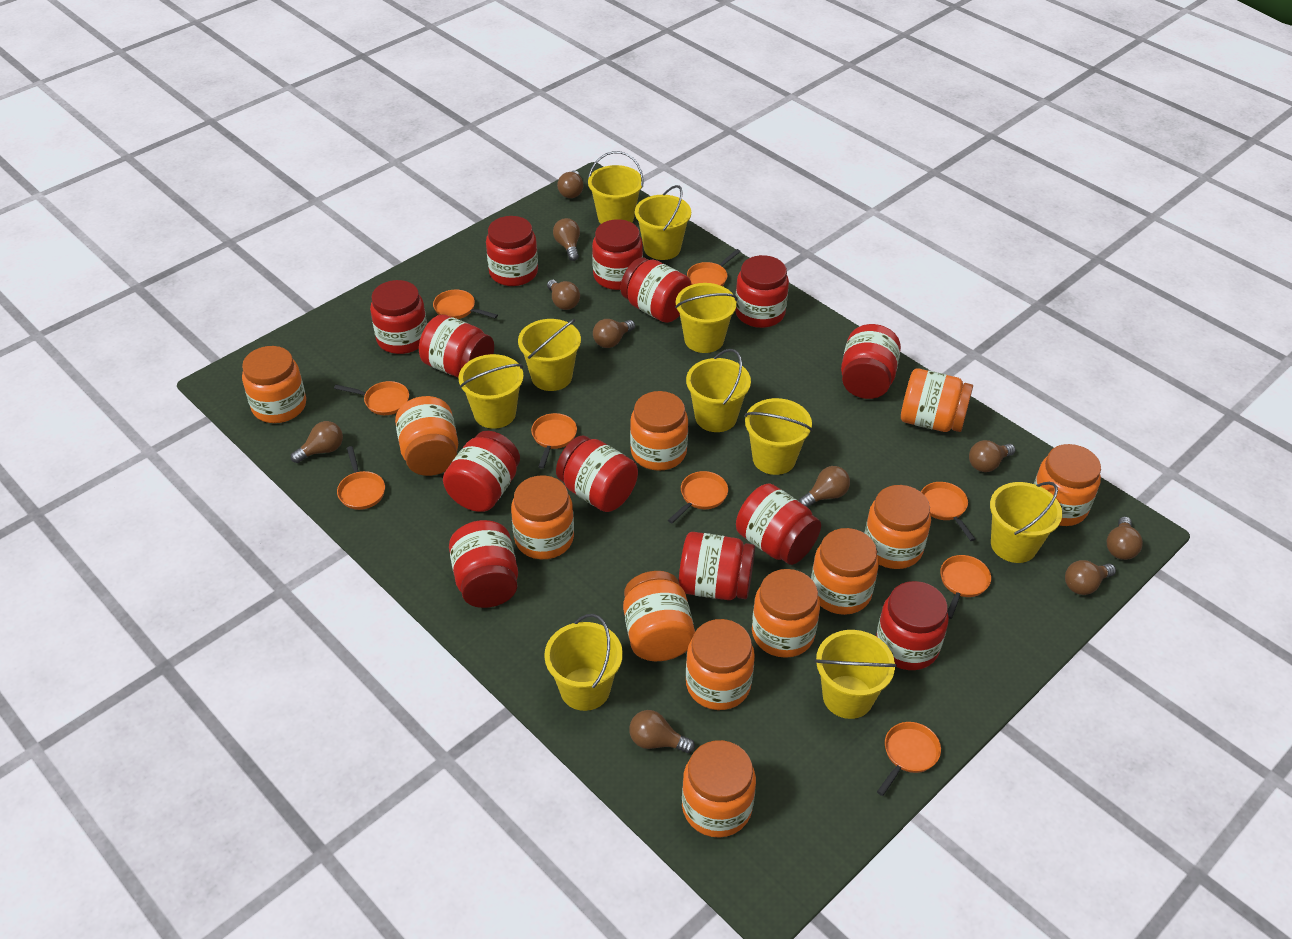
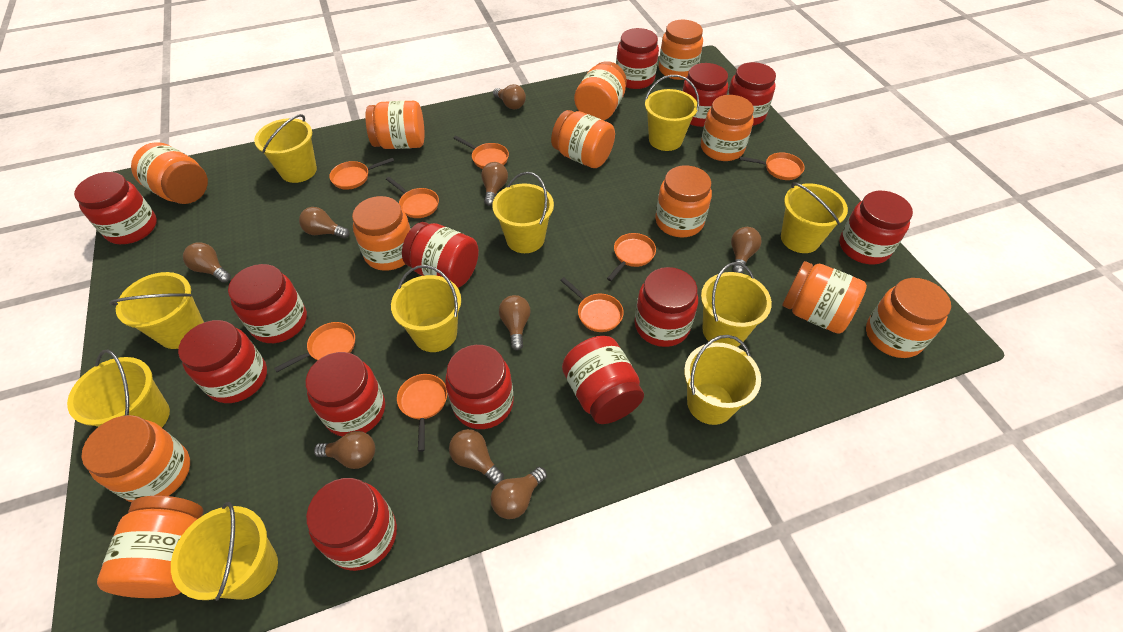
brown light bulb: [291,421,343,463] [547,280,580,310] [553,218,580,261] [557,170,583,198] [593,319,635,348] [629,710,695,753] [799,466,850,507] [969,440,1015,472] [1065,560,1116,595] [1107,516,1143,560] = 10 -> [183,243,231,283] [299,207,350,239] [314,431,375,469] [449,429,504,484] [481,162,508,206] [491,467,547,519] [493,84,526,109] [499,295,531,351] [731,227,762,273] = 9
orange pan: [334,381,409,415] [337,446,385,510] [433,289,498,319] [531,413,577,469] [668,471,728,523] [687,249,741,286] [877,722,941,796] [921,482,975,541] [940,555,991,619] = 9 -> [274,322,355,372] [329,158,394,190] [386,177,439,218] [397,374,447,452] [453,136,509,169] [560,277,624,332] [607,233,656,281] [739,152,805,180] = 8

